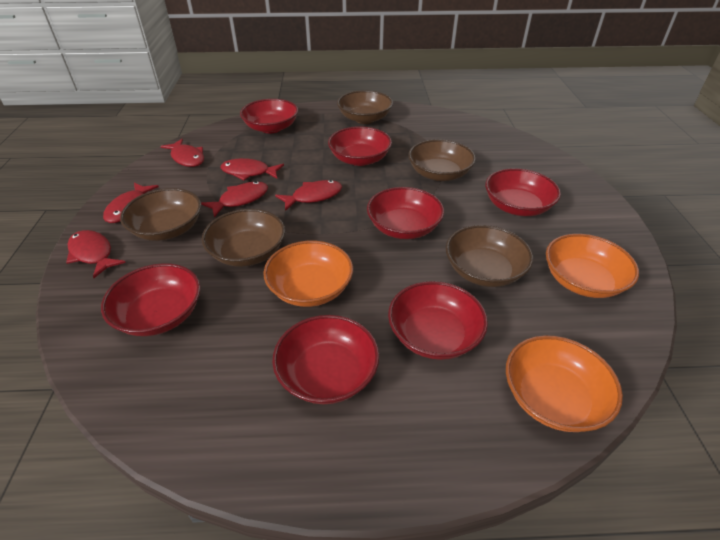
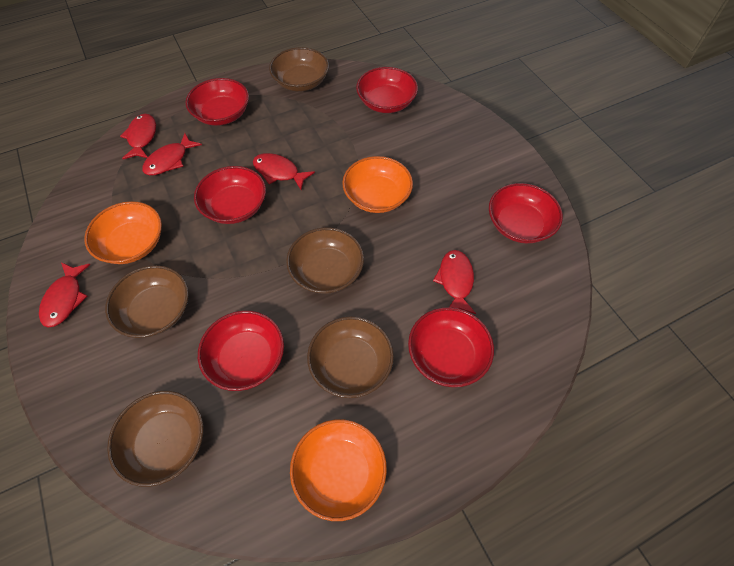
red bowl: [101,263,201,336] [240,99,298,133] [272,315,379,404] [328,126,392,166] [367,187,444,239] [388,281,488,360] [485,168,561,216] = 7 -> [185,78,249,126] [194,166,266,224] [198,311,284,391] [356,67,418,113] [408,307,494,387] [489,183,563,243] = 6
red fish: [66,230,126,278] [103,182,159,223] [160,139,204,167] [201,181,268,217] [220,158,284,180] [275,180,342,211] = 6 -> [39,262,91,328] [120,114,156,159] [142,133,202,175] [253,153,315,190] [433,250,476,314] = 5

